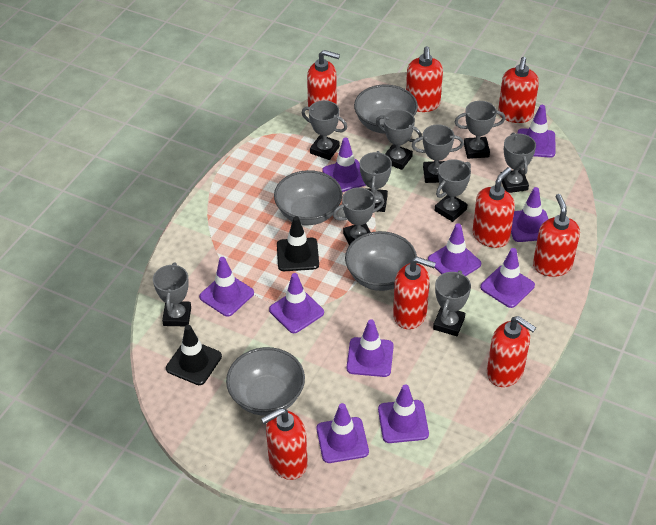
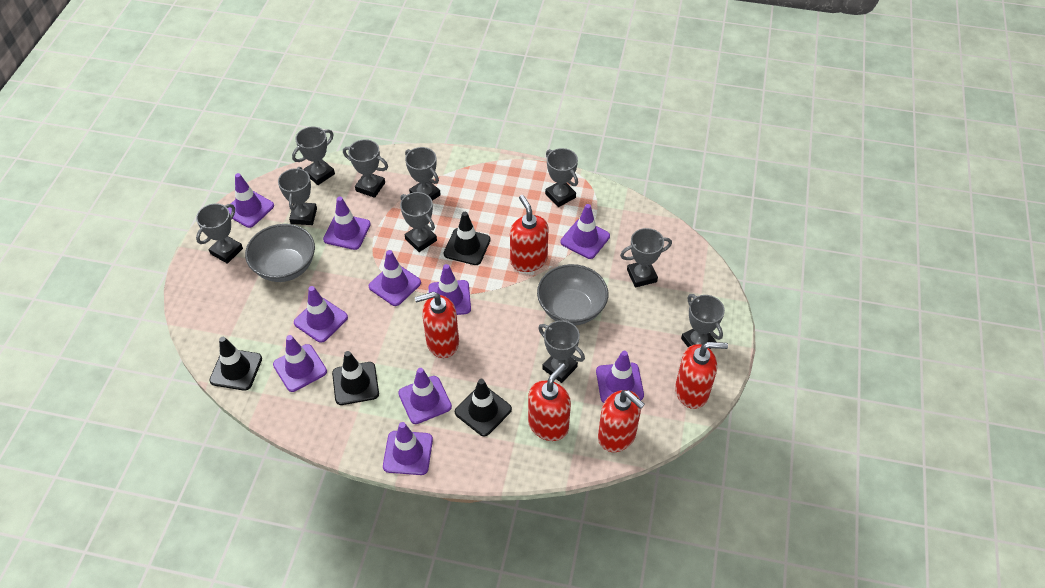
black traffic cone: [166,325,222,385] [277,216,319,271] = 2 -> [209,337,262,391] [332,351,379,405] [444,212,491,265] [455,379,512,437] = 4
grey bowl: [226,347,305,416] [274,170,342,225] [345,231,417,291] [354,84,418,134] = 4 -> [245,224,315,282] [537,264,608,325] = 2
red soap dispenser: [261,408,308,480] [307,50,340,111] [393,257,436,329] [406,46,443,112] [472,167,515,248] [487,316,536,387] [498,57,539,123] [533,194,580,277] = 8 -> [415,292,459,358] [510,195,548,272] [528,363,571,441] [598,390,645,452] [675,342,728,409] = 5

